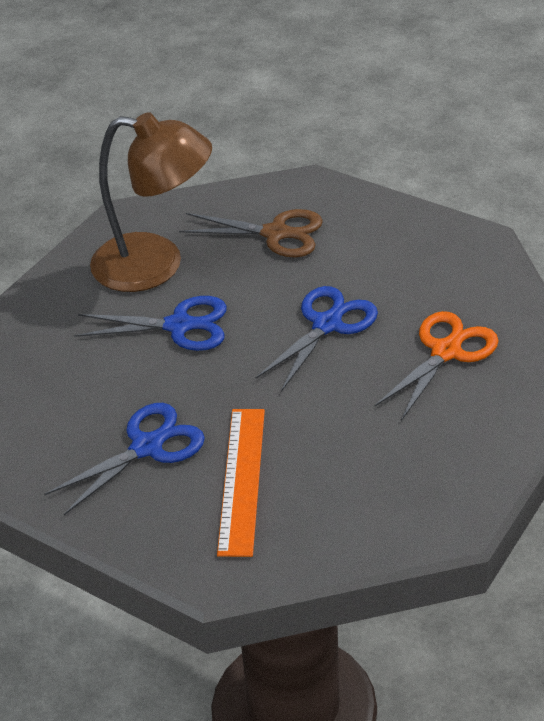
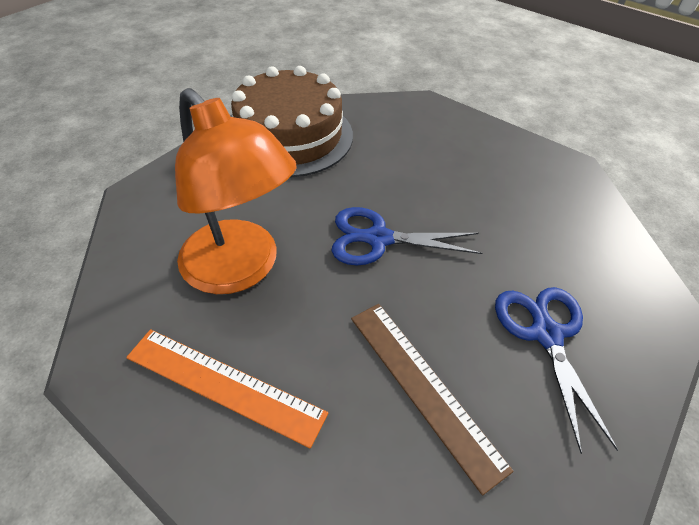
blue scissors: [44,403,205,515] [74,296,227,351] [256,286,378,392] = 3 -> [332,207,482,265] [495,287,618,454] = 2
brown cake: none = 0 -> [231,66,353,177] = 1
brown lamp: [90,112,212,292] = 1 -> none = 0
brown ruler: none = 0 -> [351,304,514,495] = 1
brown scissors: [179,209,323,257] = 1 -> none = 0
orange lamp: none = 0 -> [175,88,297,294] = 1
orange scissors: [375,311,499,421] = 1 -> none = 0

